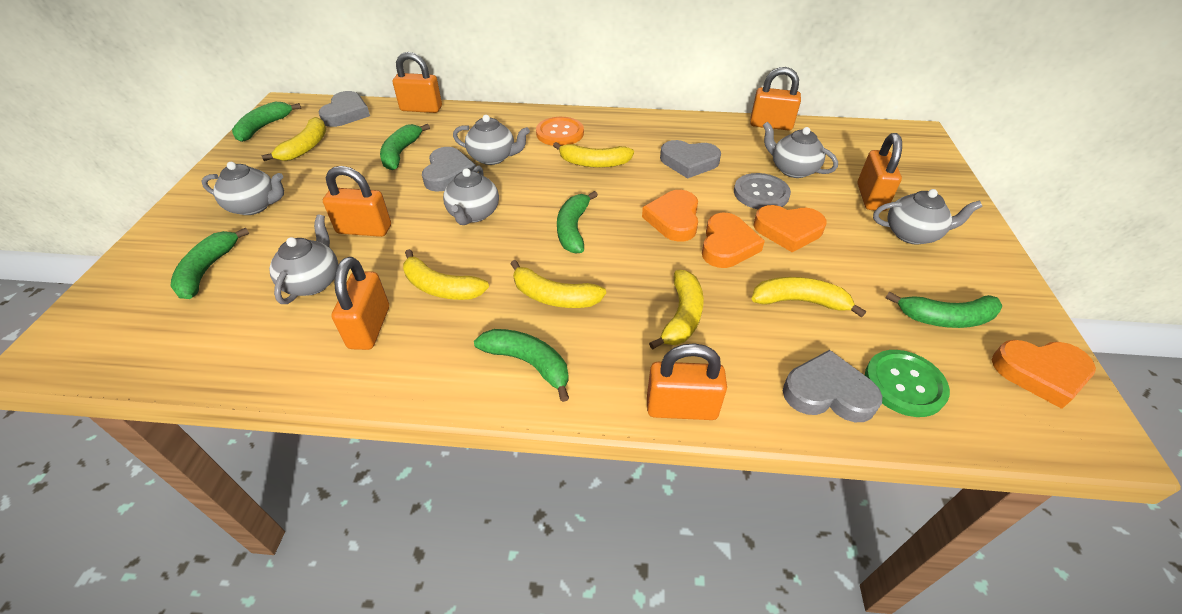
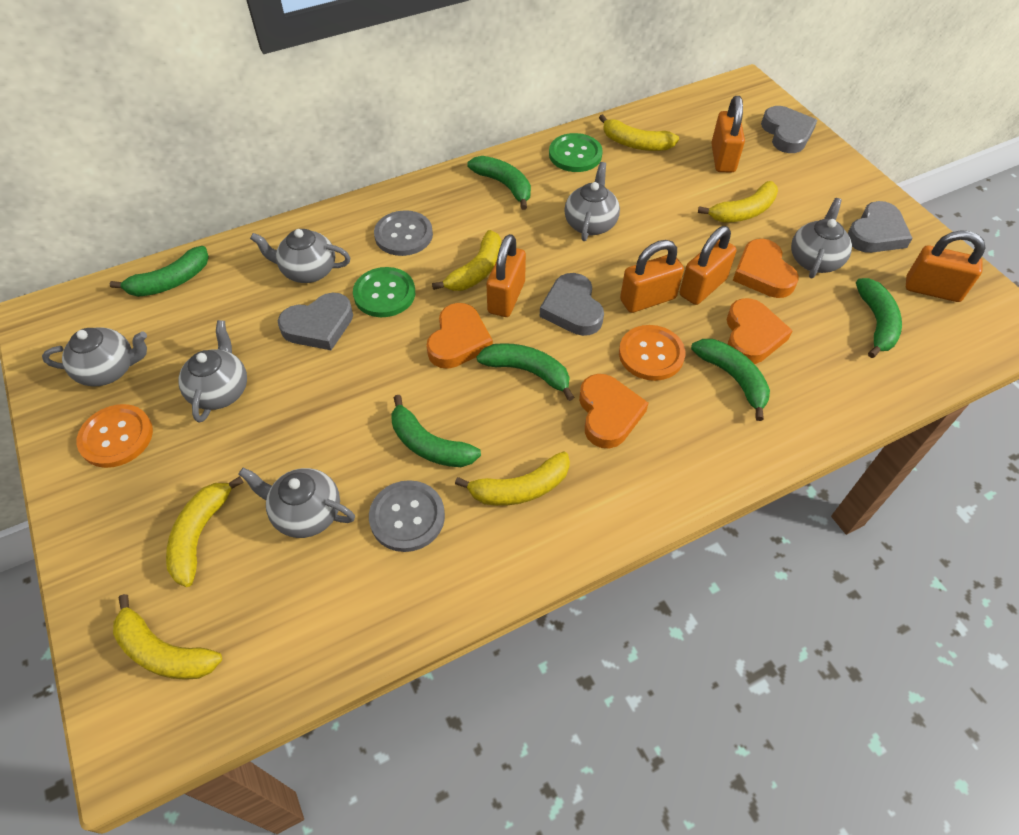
green button: [865,350,950,417] = 1 -> [353,267,415,317] [549,133,603,172] = 2
grey button: [734,173,791,209] = 1 -> [369,480,445,552] [374,210,433,256] = 2
orange button: [536,117,584,146] = 1 -> [76,404,153,468] [619,325,685,381] = 2
orange padlock: [323,166,391,237] [331,257,389,350] [393,52,442,113] [647,343,727,420] [750,67,801,131] [857,133,902,211] = 6 -> [486,234,526,317] [620,240,684,313] [680,226,737,305] [711,96,745,173] [906,230,985,302] = 5

